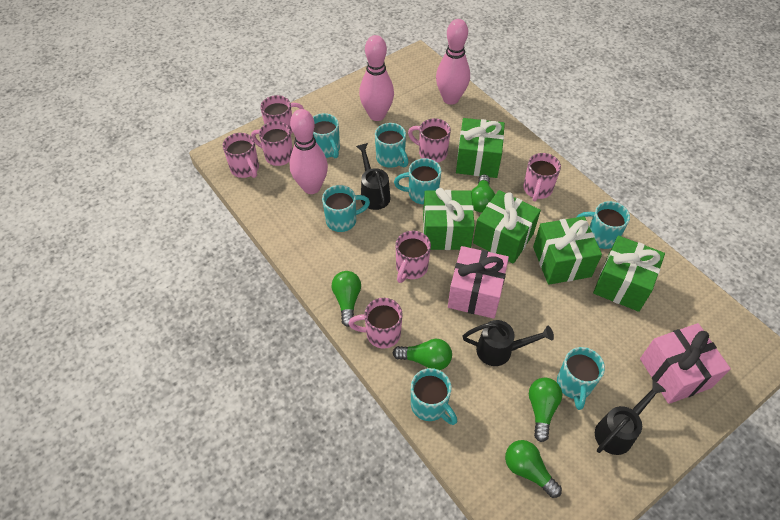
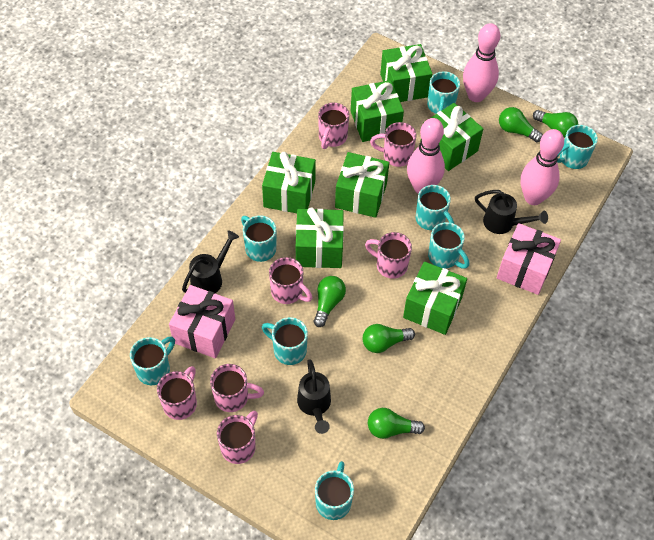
green gift: [423,188,475,250] [456,118,505,178] [473,190,541,264] [533,216,602,285] [593,235,665,312] = 5 -> [262,152,316,213] [296,207,344,268] [335,152,389,218] [351,80,404,142] [380,44,432,102] [403,261,467,335] [420,103,483,171] = 7
turquoise mug: [313,113,340,159] [322,185,370,232] [375,123,409,168] [394,158,441,204] [411,368,457,425] [557,347,605,410] [576,201,630,249] = 7 -> [130,337,175,385] [241,215,276,262] [262,317,308,365] [315,461,354,520] [416,185,454,230] [427,71,460,114] [428,222,469,268] [557,125,598,169] = 8

